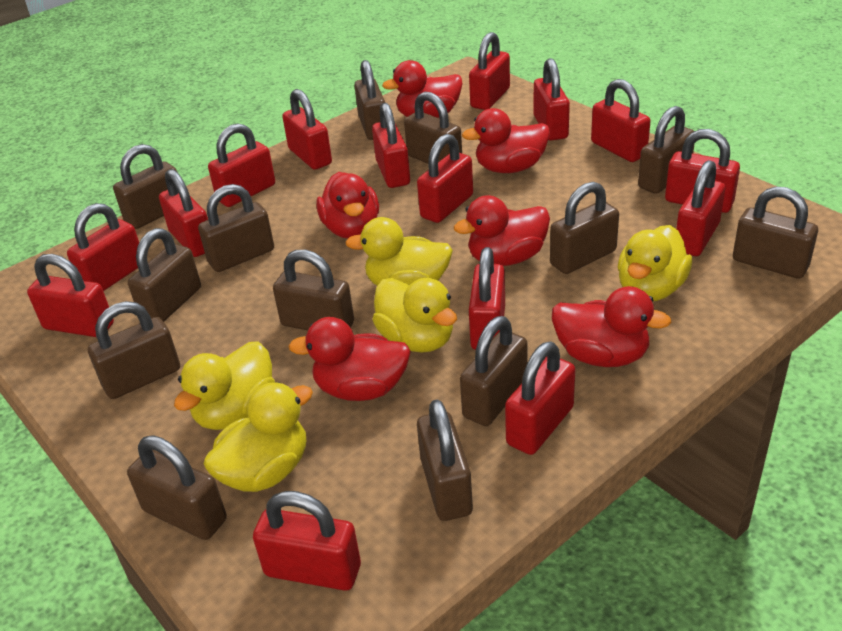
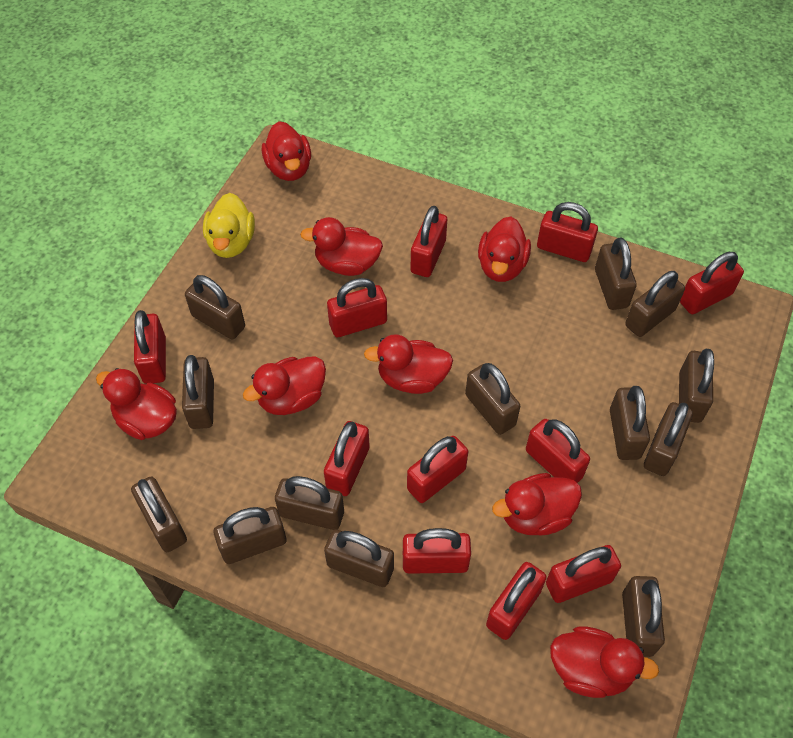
red duck: [288,317,411,401] [316,172,379,239] [382,60,463,118] [454,195,550,266] [462,108,550,173] [552,286,672,367] = 6 -> [96,368,177,440] [243,356,326,415] [262,121,311,181] [300,217,383,276] [364,334,453,394] [478,217,531,282] [492,473,582,536] [550,626,659,698] = 8
red padlock: [27,254,114,337] [67,203,139,291] [159,169,208,257] [208,123,275,207] [253,491,361,591] [282,89,332,170] [372,103,410,188] [417,134,473,223] [469,32,510,110] [469,247,505,350] [505,342,575,455] [534,58,570,141] [591,79,651,162] [665,129,740,213] [676,160,725,256] = 15 -> [134,310,166,384] [324,421,370,496] [327,278,387,337] [403,528,471,574] [407,436,468,503] [410,206,447,277] [486,562,547,640] [526,419,590,483] [537,202,598,262] [546,545,621,603] [680,252,744,314] = 11
yellow duck: [174,341,275,430] [204,382,313,492] [345,217,453,286] [373,278,457,353] [618,225,692,301] = 5 -> [203,193,255,258] = 1

